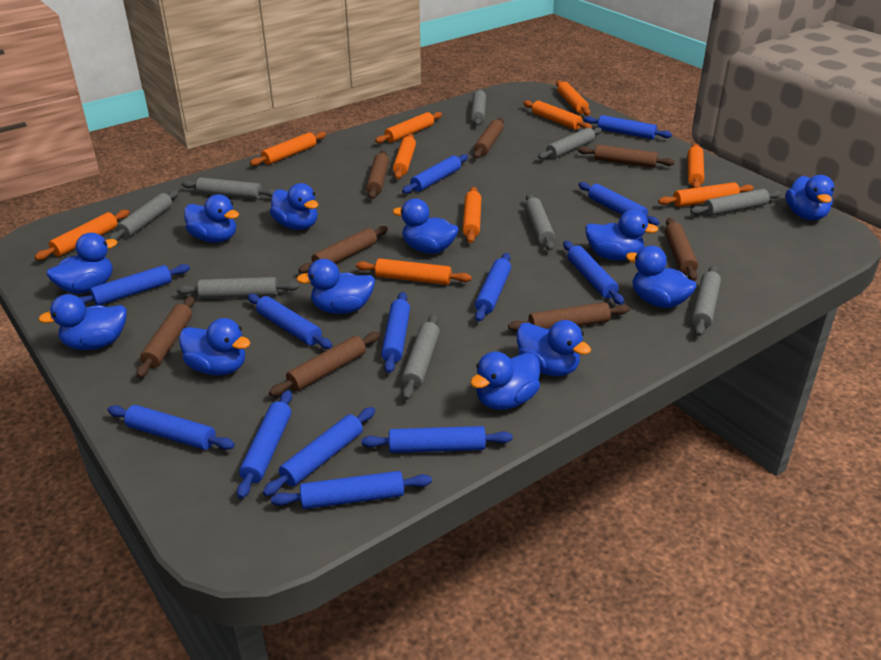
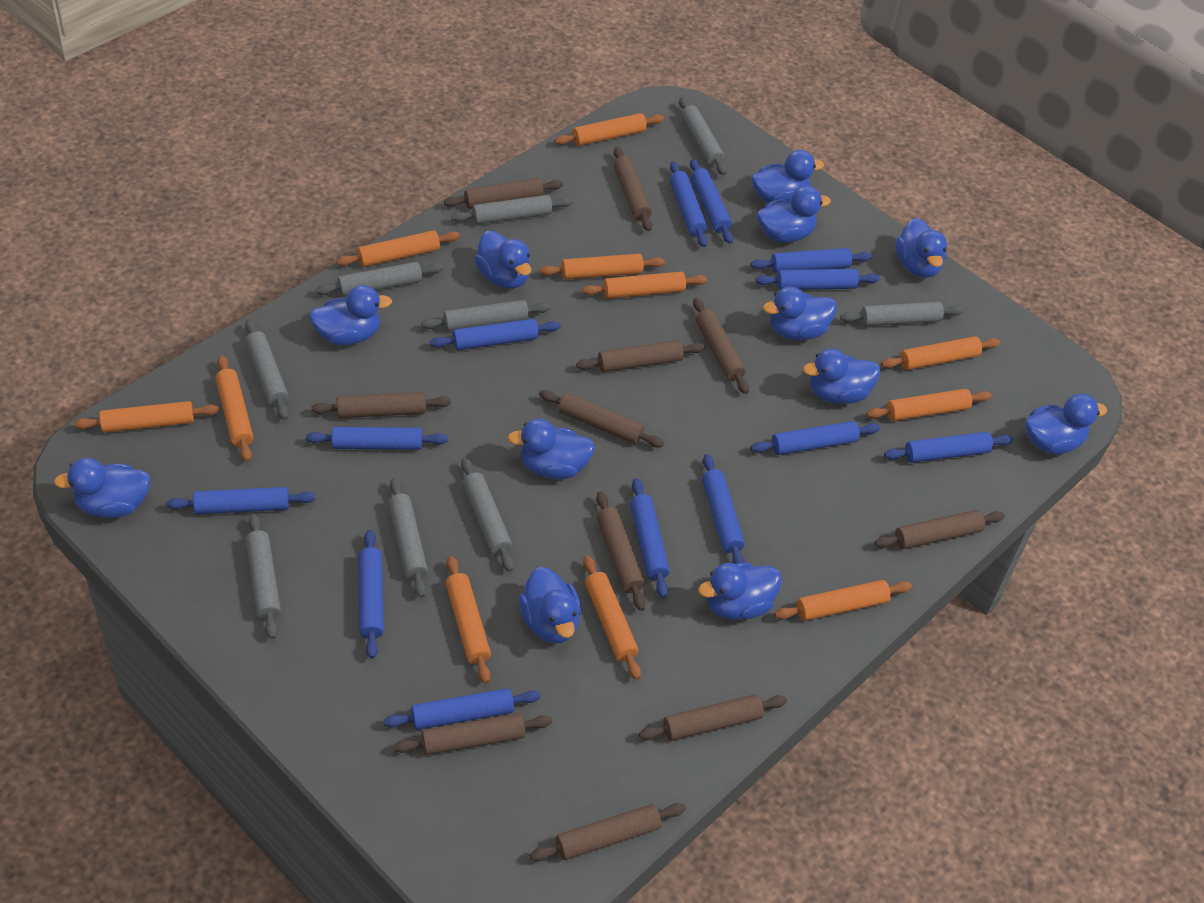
brown rolling pin: [136,296,195,378] [269,332,380,396] [298,226,388,273] [366,150,389,199] [473,118,504,158] [508,302,630,331] [578,145,675,168] [665,218,698,281] = 8 -> [311,392,451,418] [394,713,552,755] [444,178,563,209] [530,803,686,861] [539,390,664,447] [576,340,704,372] [596,491,646,611] [613,147,652,231] [639,694,787,741] [693,298,749,394] [874,510,1005,549] = 11
orange rolling pin: [35,210,130,260] [250,132,326,166] [356,258,472,285] [375,112,442,143] [393,134,416,179] [463,187,481,243] [523,100,592,130] [556,80,591,116] [658,182,754,207] [688,143,704,188] = 10 -> [74,401,219,433] [215,356,253,462] [337,230,460,267] [446,556,491,684] [540,254,665,279] [555,113,664,146] [582,271,707,299] [583,555,641,680] [774,580,912,621] [866,389,992,421] [881,336,1000,370] = 11

